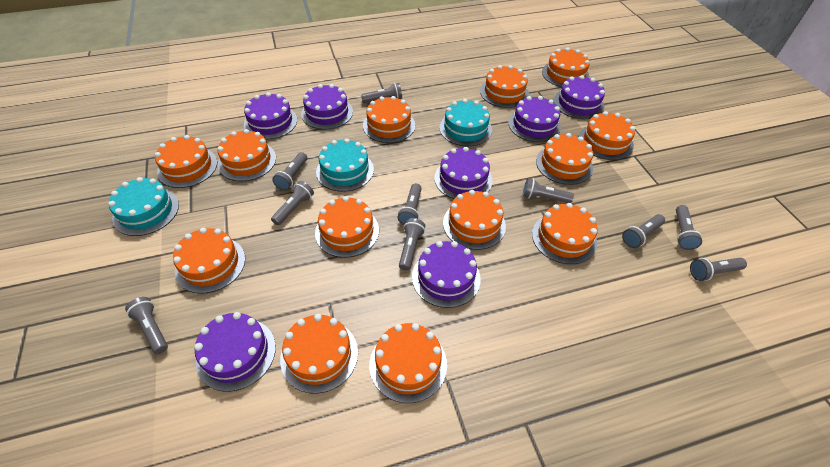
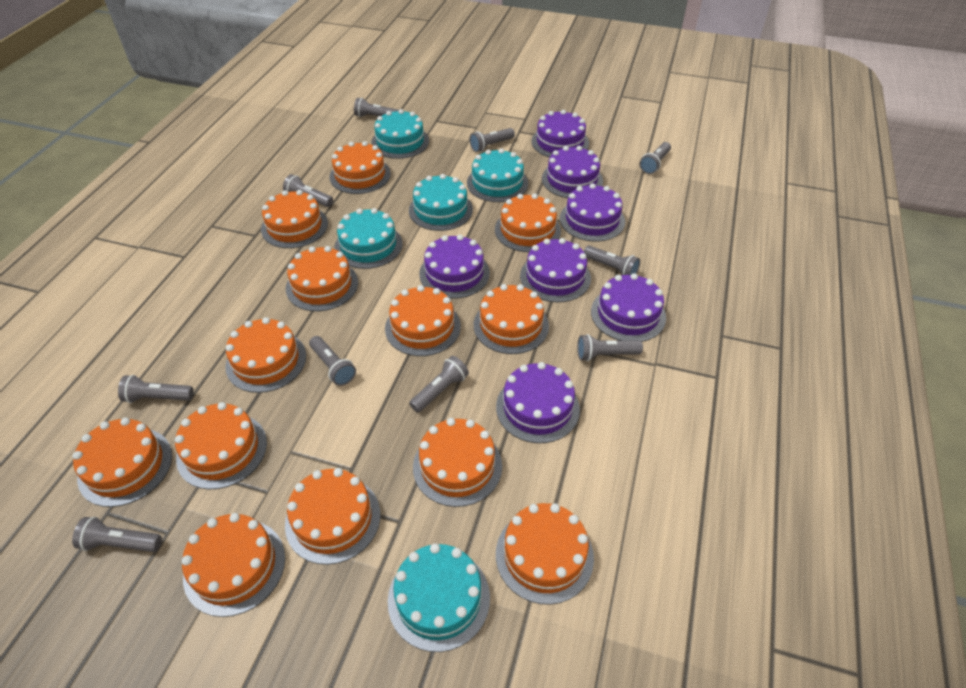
turquoise cake: [108,177,179,236] [316,138,374,192] [439,99,492,146] = 3 -> [334,208,403,269] [371,109,429,159] [388,543,490,652] [409,174,473,231] [467,148,528,202] = 5

